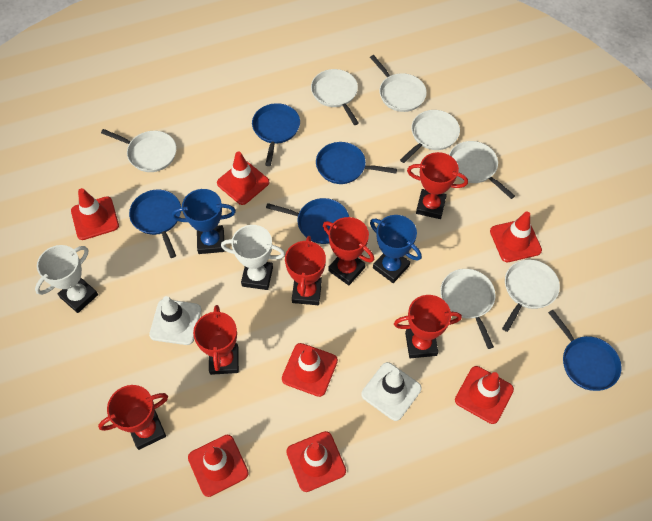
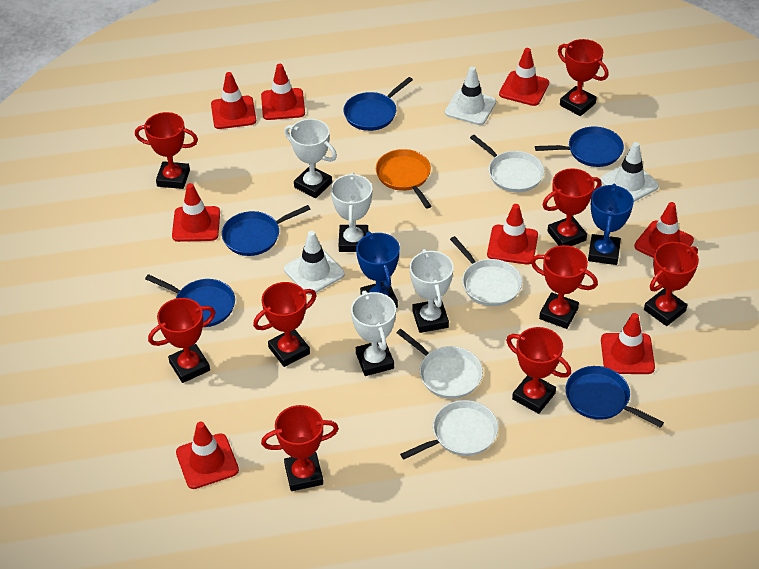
orange pan: none = 0 -> [376,149,431,209] = 1
red traffic cone: [71,188,119,240] [188,435,249,497] [217,152,269,205] [282,343,338,397] [286,431,346,492] [455,366,514,424] [490,212,542,262] = 7 -> [172,183,220,242] [176,422,239,489] [211,72,256,129] [261,64,305,120] [487,204,538,264] [499,48,549,106] [601,313,655,374] [634,202,694,258] = 8
red trophy: [98,385,168,450] [193,305,239,375] [285,236,326,305] [323,217,374,285] [394,295,462,358] [407,152,468,219] = 6 -> [135,112,198,189] [148,298,216,383] [253,282,317,367] [261,405,339,491] [506,327,571,414] [531,245,598,329] [542,168,601,246] [558,39,608,116] [644,242,699,326] = 9
white pan: [101,129,176,172] [311,69,359,125] [370,55,427,112] [400,110,460,163] [440,269,496,349] [449,141,515,199] [502,259,560,332] = 7 -> [397,329,483,399] [400,400,498,459] [450,236,522,306] [470,135,544,192] = 4
white traffic cone: [149,296,201,345] [361,362,422,421] = 2 -> [284,231,345,295] [445,66,496,125] [600,142,659,202] = 3
white trophy: [35,245,98,313] [221,225,285,290] = 2 -> [284,119,337,198] [331,173,372,252] [351,291,396,376] [410,249,454,333] = 4

